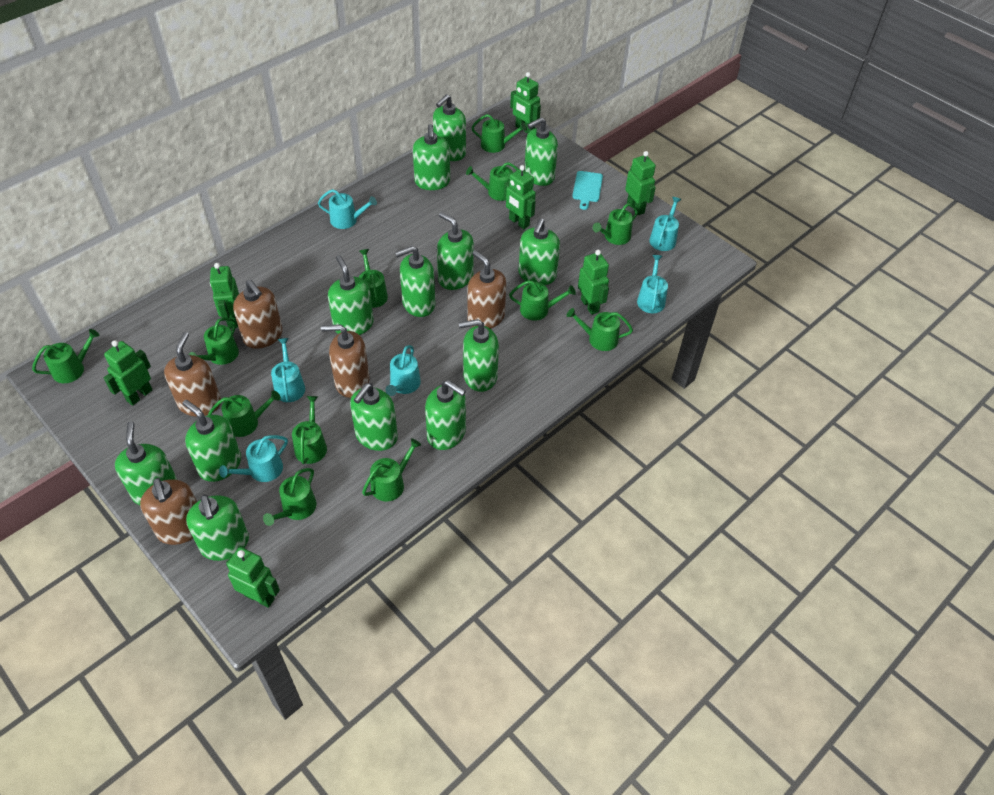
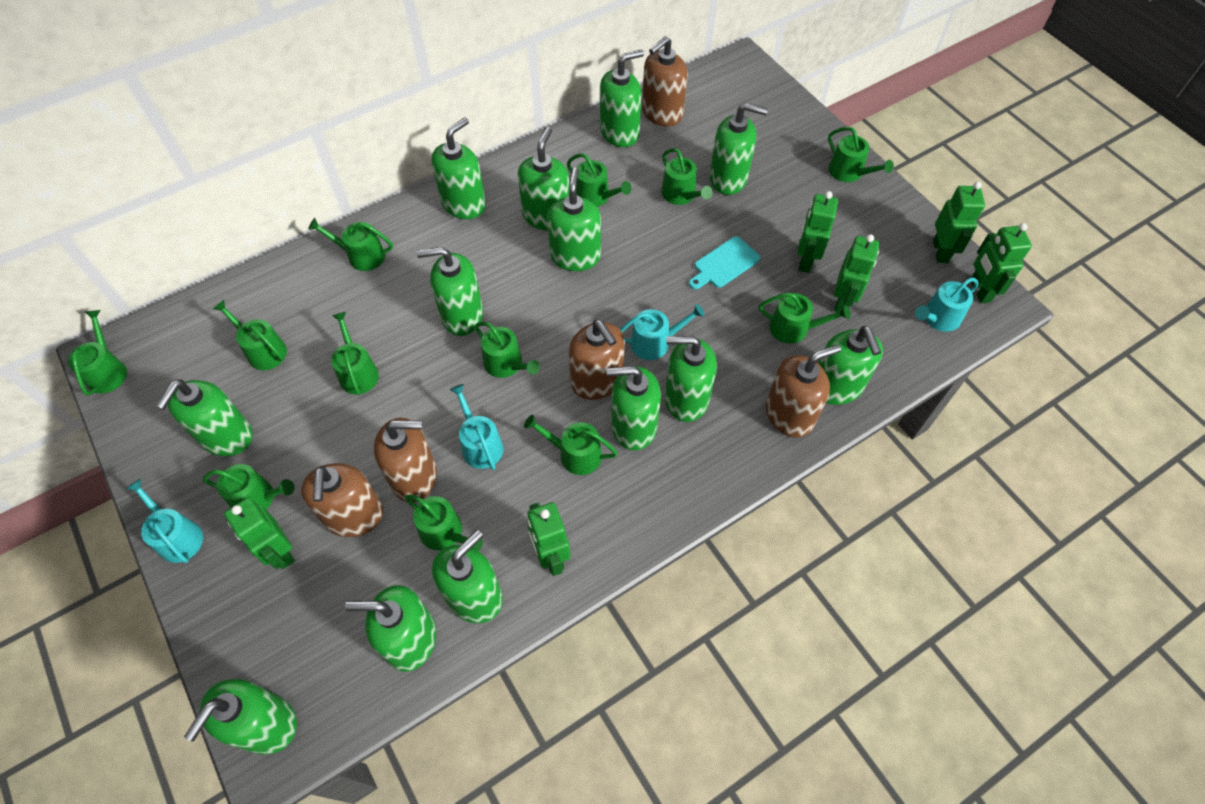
green robot: [104,340,153,406] [210,263,239,329] [226,547,280,608] [504,165,536,229] [510,72,541,134] [578,250,609,315] [625,151,656,215] = 7 -> [224,497,295,569] [527,502,571,576] [797,191,838,273] [834,234,880,312] [933,182,985,263] [971,223,1032,303] = 6
turquoise watering can: [219,435,288,482] [271,338,305,402] [318,189,377,229] [385,345,421,396] [637,255,668,313] [649,197,681,251] = 6 -> [126,479,203,563] [450,384,504,470] [620,304,705,360] [915,277,979,332] = 4

